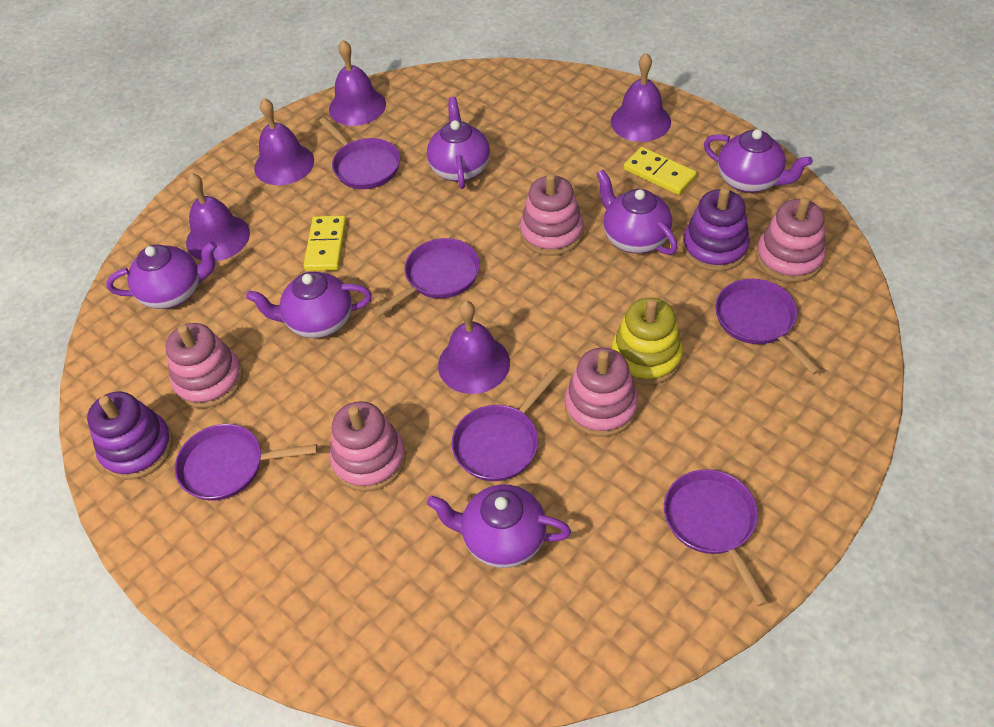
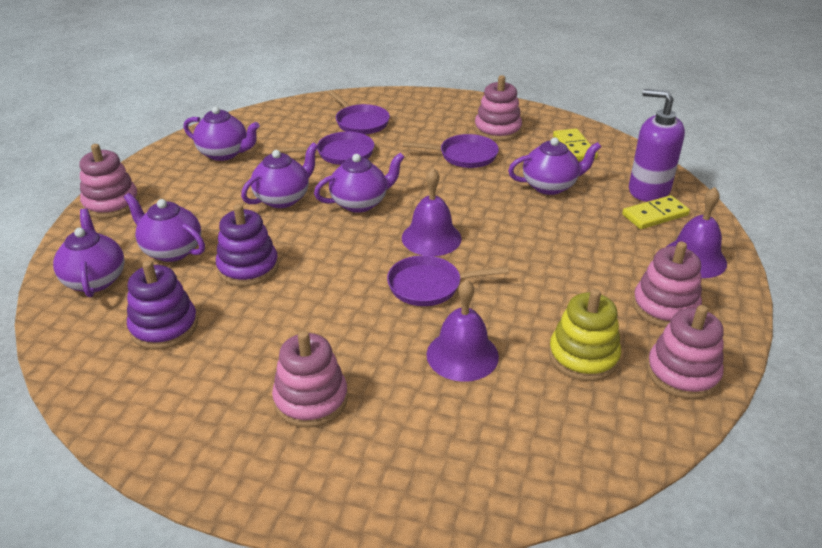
purple bell: [186,173,250,261] [254,98,314,185] [329,40,386,126] [438,301,510,394] [611,53,671,142] = 5 -> [402,168,462,256] [427,279,499,382] [666,187,727,278] = 3
purple pan: [175,424,318,501] [319,117,400,189] [373,238,480,317] [451,369,558,481] [664,469,768,606] [715,279,820,375] = 6 -> [278,132,374,165] [327,90,390,135] [387,255,509,306] [402,134,499,168] = 4
purple soap dispenser: none = 0 -> [629,89,685,202] = 1

